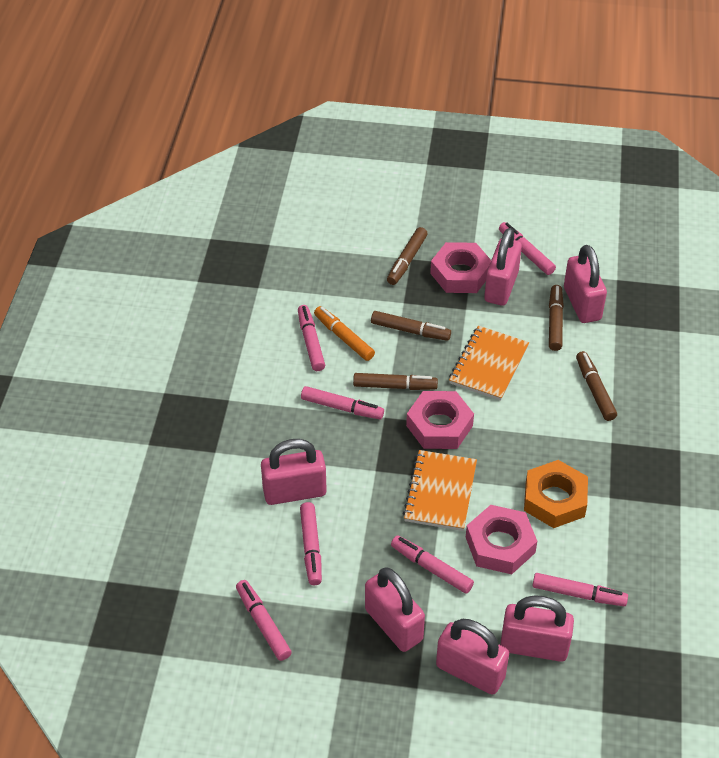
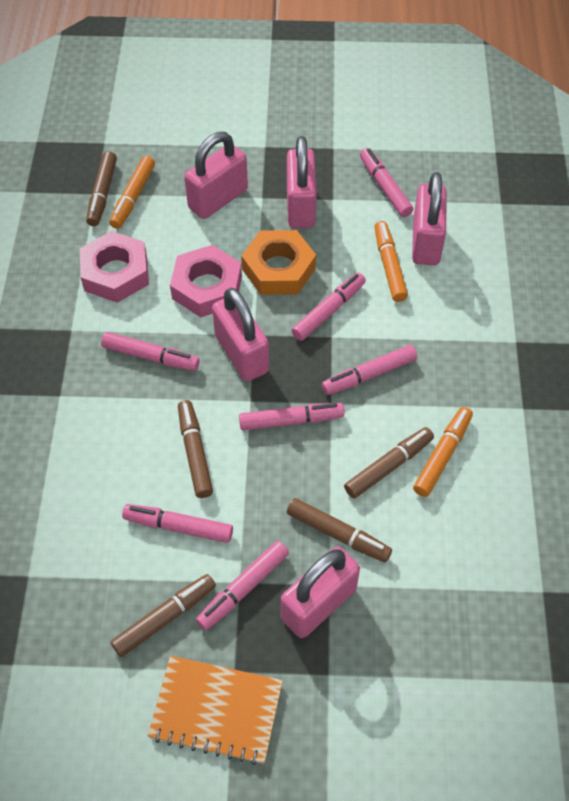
orange marker: [314,306,375,361] = 1 -> [109,156,155,229] [374,221,408,302] [413,407,473,497] = 3
orange notebook: [403,450,477,531] [449,326,529,401] = 2 -> [148,656,283,765] = 1
pink nut: [406,391,474,449] [430,242,491,293] [466,505,537,574] = 3 -> [80,231,149,303] [170,245,242,317] = 2
pink padlock: [261,439,327,505] [365,568,425,652] [436,619,509,695] [484,228,522,306] [500,595,574,662] [564,245,607,323] = 6 -> [184,132,248,219] [212,288,269,381] [281,546,360,638] [287,136,317,228] [412,172,447,265] = 5

